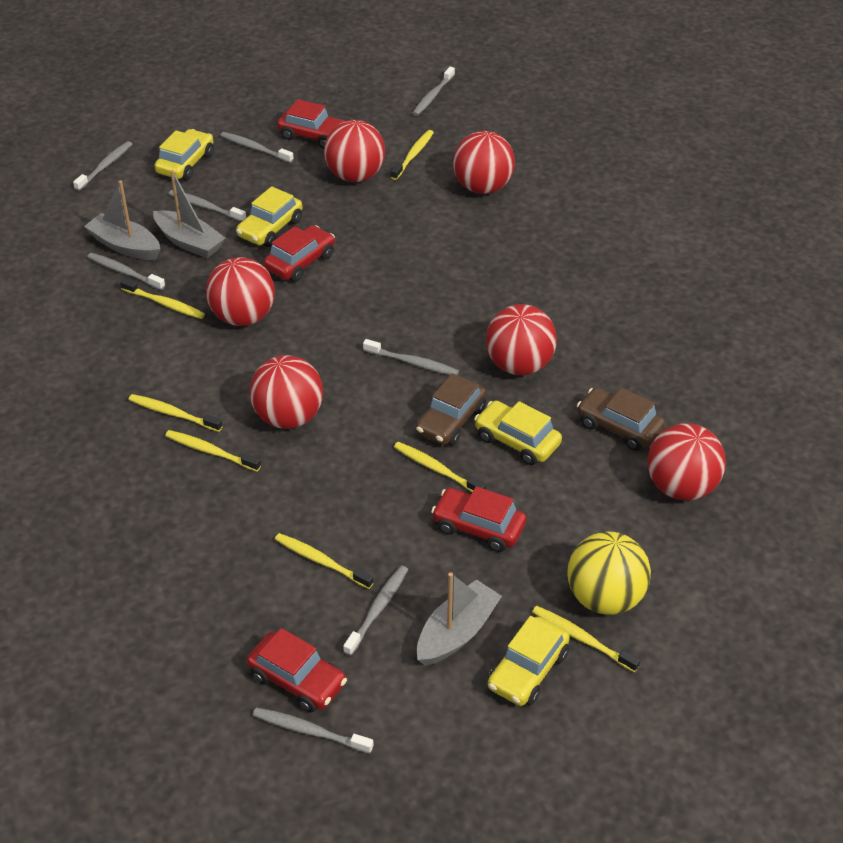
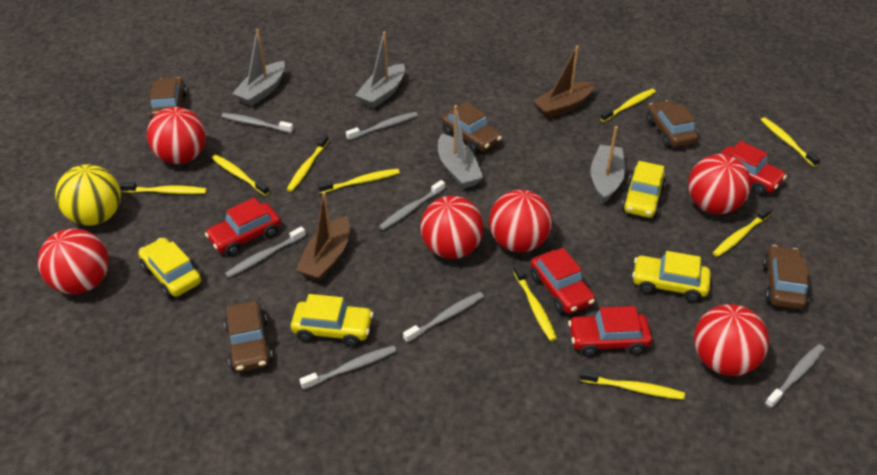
brown boat: none = 0 -> [296,192,350,282] [533,46,595,119] = 2
brown car: [416,373,486,446] [577,387,665,451] = 2 -> [149,77,187,119] [224,301,273,372] [442,102,502,154] [646,100,698,148] [762,245,810,309] = 5
grey boat: [84,180,160,260] [153,170,225,258] [417,572,502,666] = 3 -> [232,29,285,106] [355,31,405,109] [438,105,483,189] [591,126,625,203] = 4
grey toothbrush: [73,141,132,191] [87,253,165,290] [169,190,246,221] [220,132,294,163] [253,708,374,754] [343,566,408,656] [363,339,459,375] [412,67,455,116] = 8 -> [221,113,294,133] [225,226,306,278] [299,345,397,390] [346,112,418,140] [379,180,445,230] [403,292,484,343] [765,344,825,409] = 7
yellow toothbrush: [120,278,205,319] [129,394,223,432] [165,430,261,471] [275,533,374,589] [391,130,434,180] [394,442,486,492] [532,606,640,672] = 7 -> [120,182,207,194] [212,155,269,196] [287,134,329,192] [318,169,400,193] [513,264,557,341] [580,369,685,400] [600,89,656,122] [713,206,772,257] [761,117,821,167] = 9

